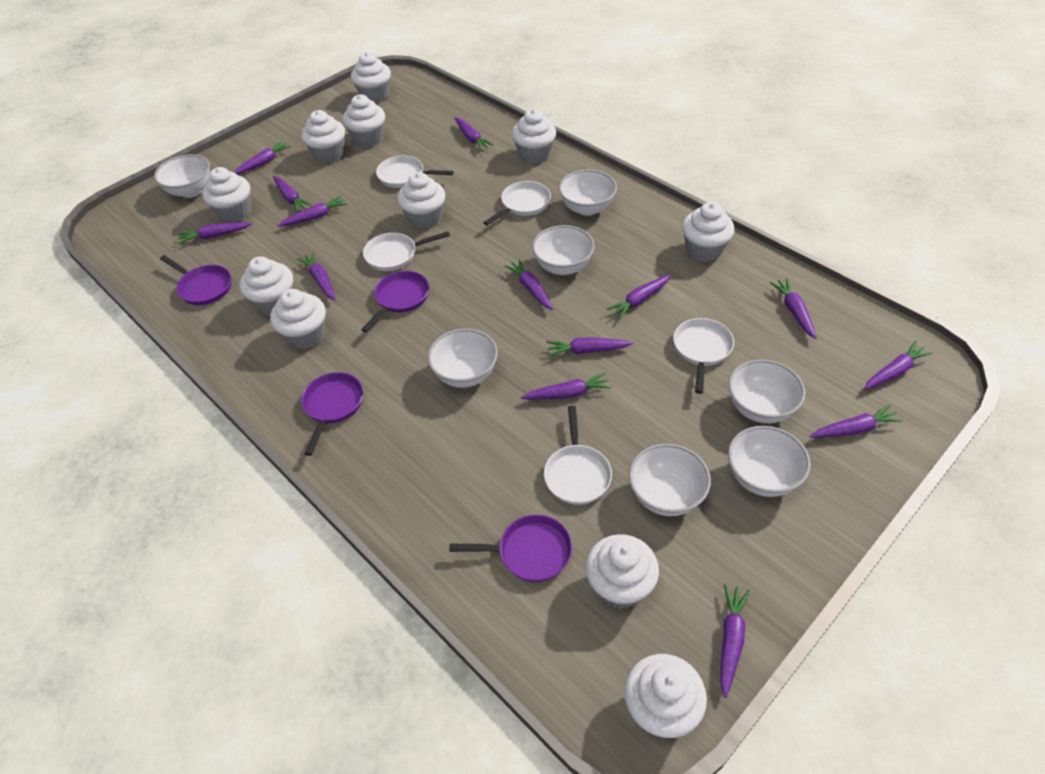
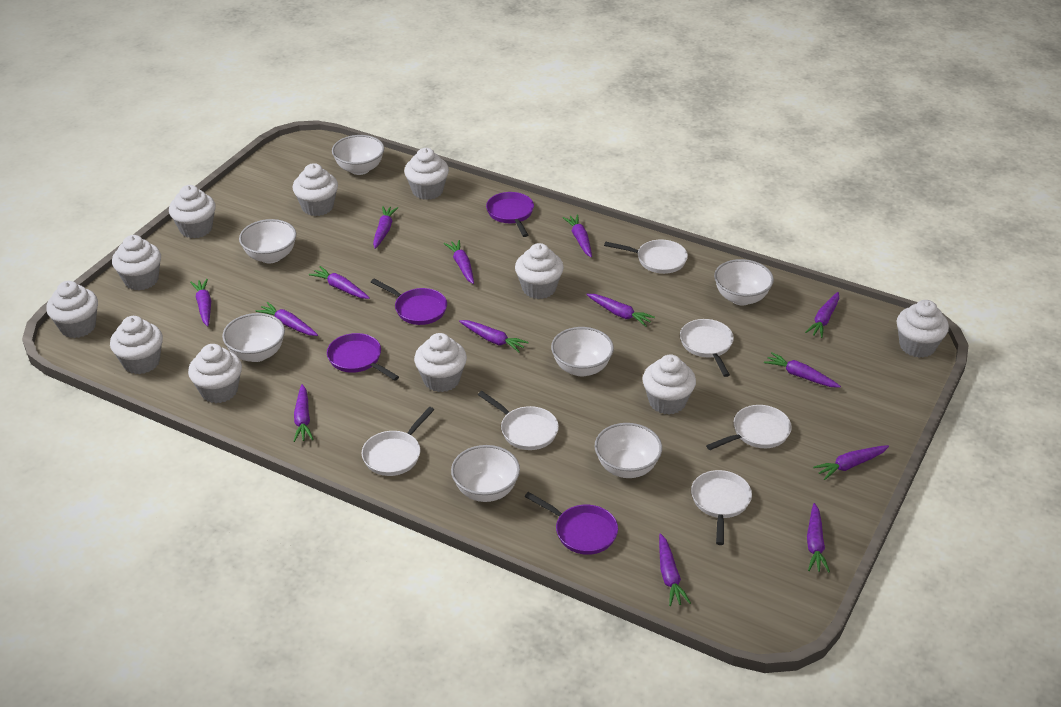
white pan: [363,232,450,271] [376,155,454,188] [483,181,551,226] [544,406,612,505] [673,318,734,394] = 5 -> [362,407,434,476] [478,391,559,450] [604,240,688,274] [680,319,734,377] [691,470,752,545] [706,405,792,450] = 6

